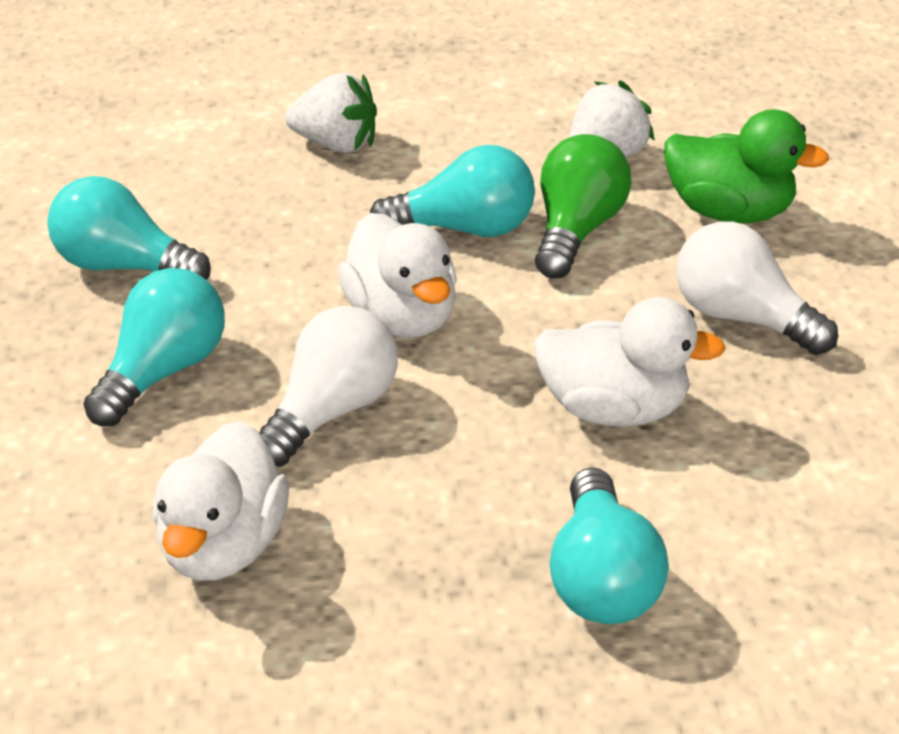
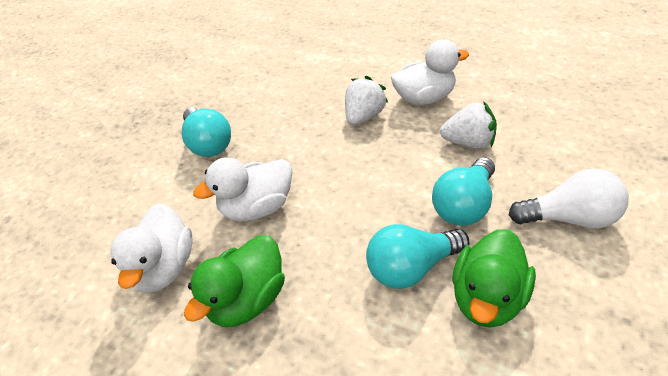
green duck: [664,109,829,223] = 1 -> [184,235,285,327] [452,229,536,328] = 2
green light bulb: [535,134,631,278] = 1 -> none = 0
turquoise light bulb: [47,176,211,280] [83,268,225,426] [370,145,535,237] [549,467,669,624] = 4 -> [182,107,231,157] [366,224,469,289] [432,157,495,226] = 3
white light bulb: [259,306,398,467] [676,221,838,355] = 2 -> [509,169,629,229] = 1

